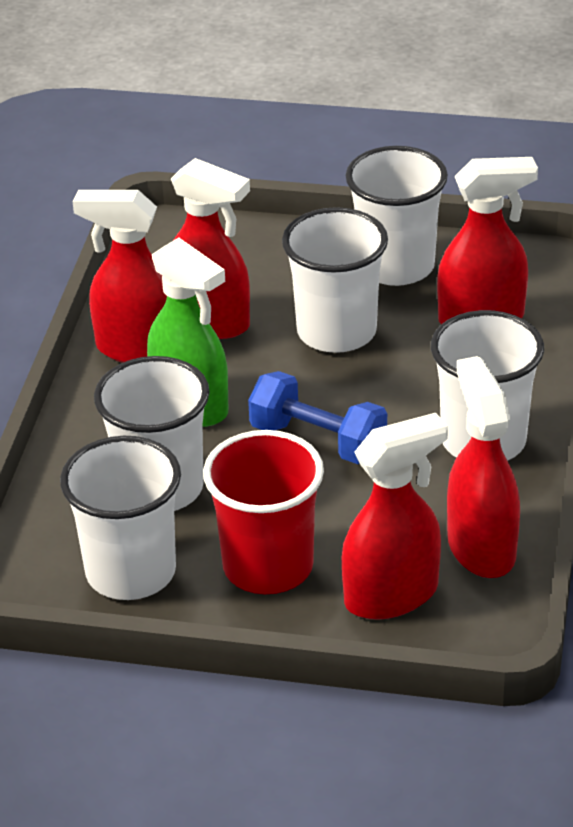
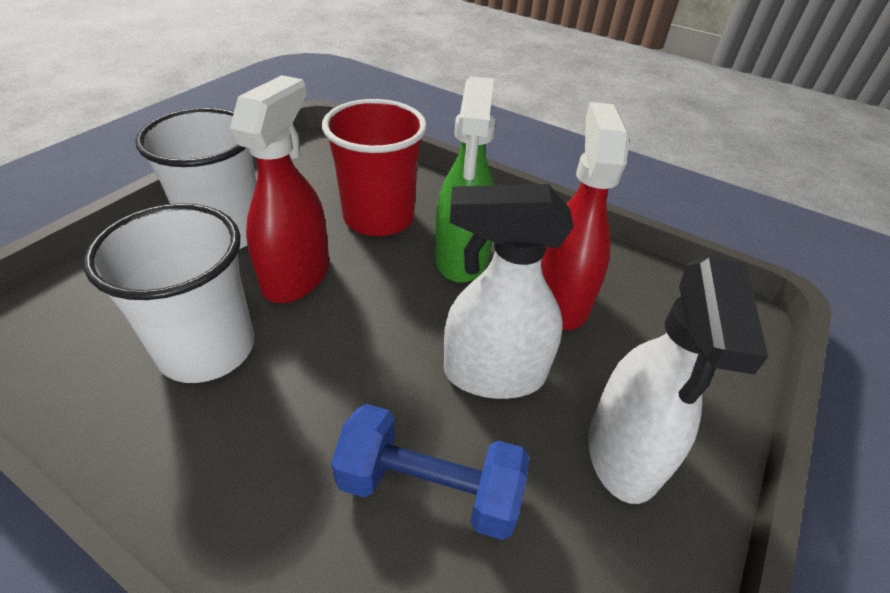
red spray bottle: [72,190,167,363] [171,158,250,339] [342,413,448,620] [437,157,538,324] [447,356,520,578] = 5 -> [230,75,329,303] [541,102,630,330] = 2
white cup: [60,436,181,600] [94,356,210,511] [282,207,388,353] [345,146,448,286] [431,310,544,461] = 5 -> [84,203,254,383] [136,108,257,249] = 2
white spray bottle: none = 0 -> [444,184,574,399] [588,258,768,504] = 2

